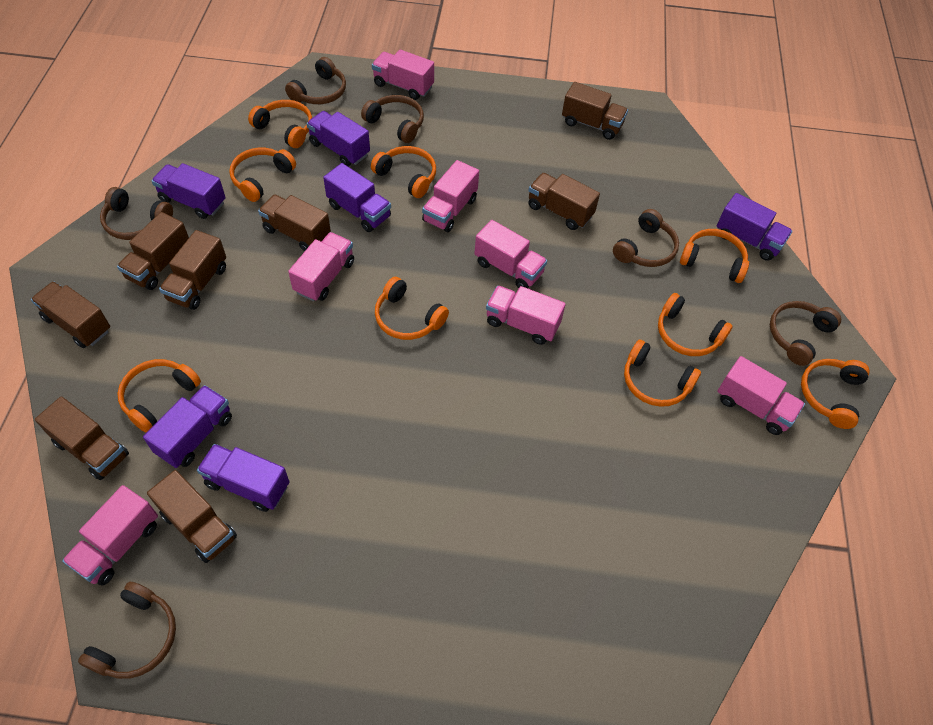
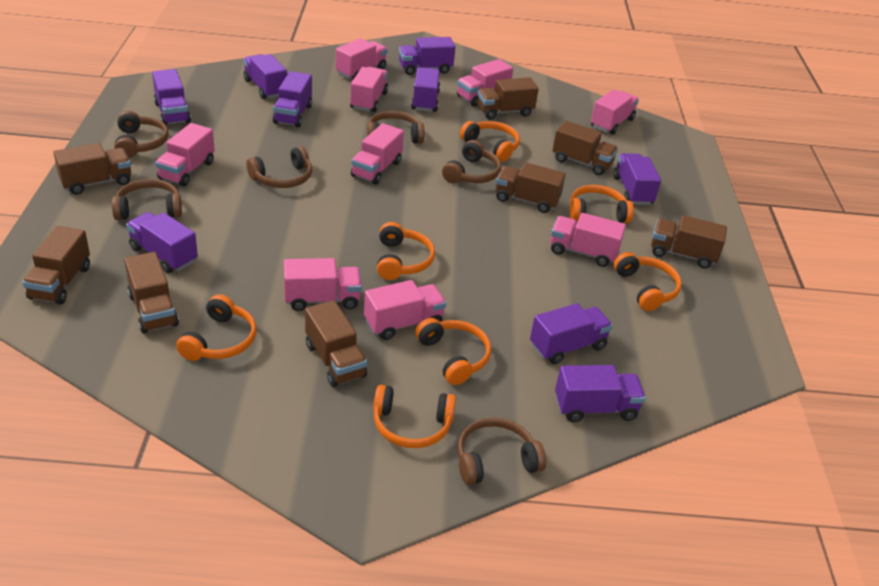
orange headphones: [117,359,201,433] [229,148,296,202] [248,100,312,148] [371,146,436,198] [375,277,449,340] [624,340,701,407] [658,293,733,356] [680,229,749,283] [801,359,870,429] = 9 -> [176,294,257,361] [373,385,456,448] [377,222,435,280] [415,318,491,385] [460,121,520,162] [569,185,634,223] [613,252,682,311] = 7
pink truck: [62,485,158,586] [288,232,354,301] [372,49,434,100] [422,160,479,232] [474,220,547,288] [486,286,566,345] [718,356,805,435] = 7 -> [155,123,215,187] [284,258,362,311] [335,38,388,79] [350,67,388,112] [351,123,404,185] [364,280,446,340] [457,59,513,107] [550,213,626,267] [591,89,639,135] = 9
purple truck: [143,385,232,468] [151,163,226,219] [197,444,289,512] [307,111,370,167] [323,163,391,232] [717,193,793,261] = 6 -> [126,212,198,273] [152,69,191,125] [243,54,287,99] [273,71,312,128] [399,37,455,75] [411,67,440,112] [530,303,613,365] [555,365,646,422] [613,153,661,205] = 9

